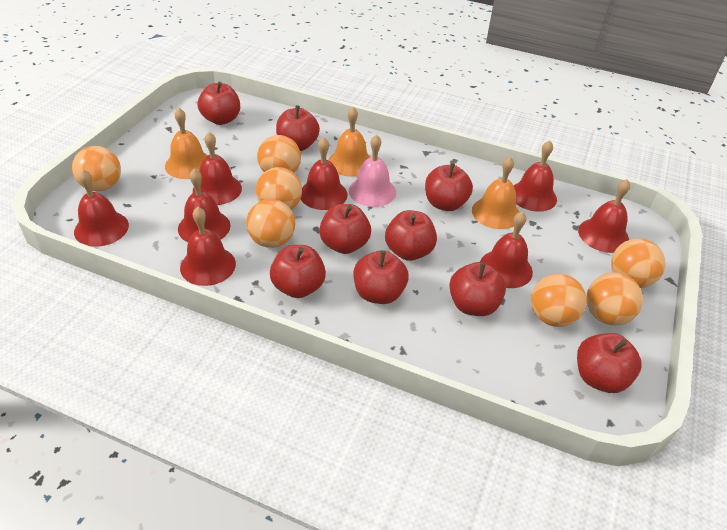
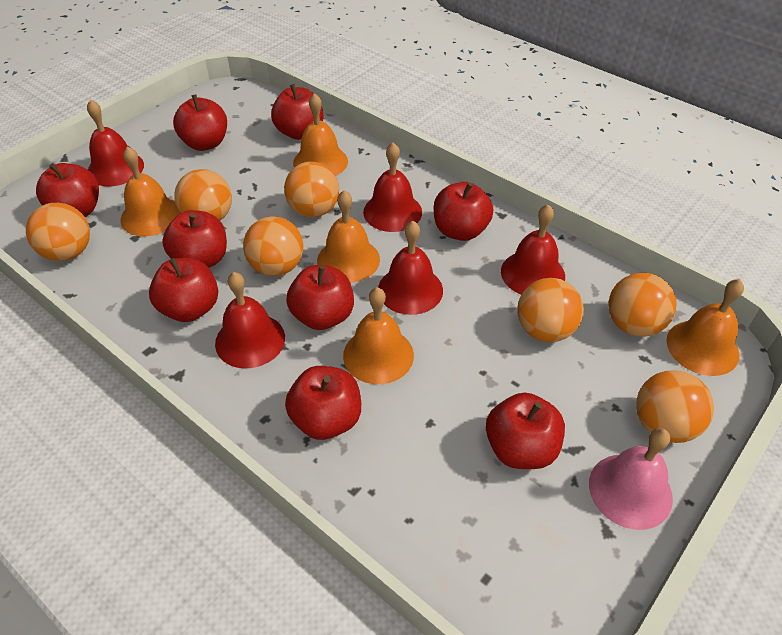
orange bell: [165,108,208,179] [329,107,370,177] [472,157,519,229] = 3 -> [120,146,180,236] [293,93,348,176] [317,190,380,283] [343,287,414,384] [666,279,744,376] = 5
red bell: [74,169,129,247] [178,169,231,242] [180,207,236,286] [193,132,242,205] [301,137,348,210] [480,212,533,288] [514,140,557,212] [578,179,630,253] = 8 -> [87,100,144,187] [215,272,285,369] [363,143,422,232] [378,220,443,315] [501,204,565,295] = 5

